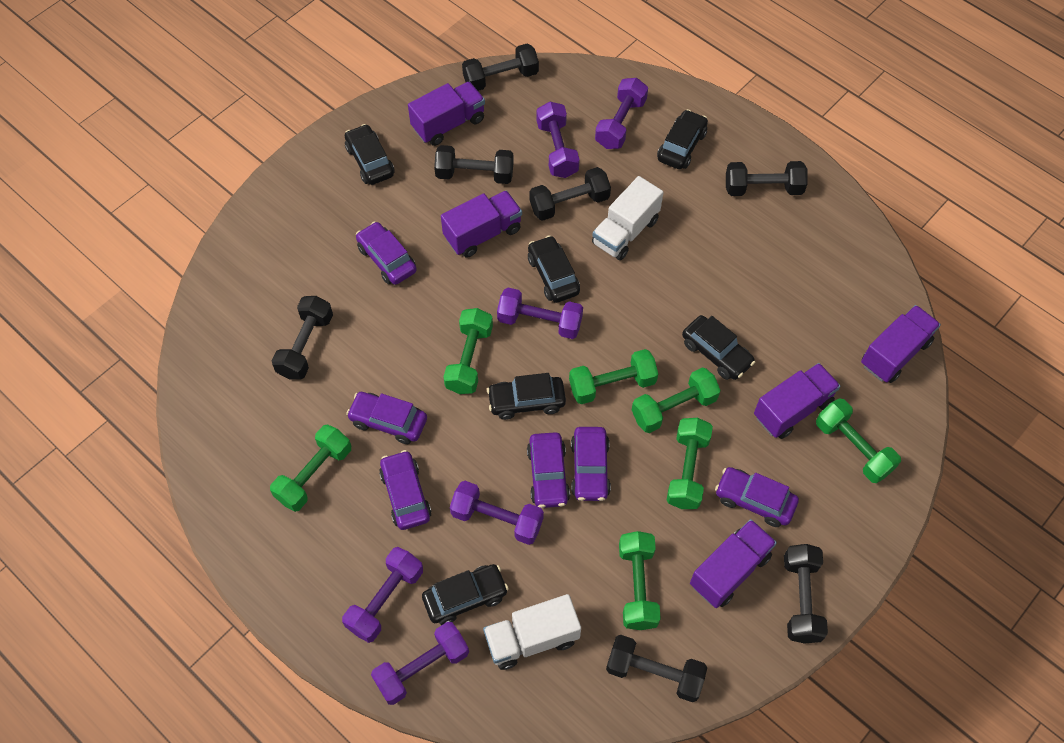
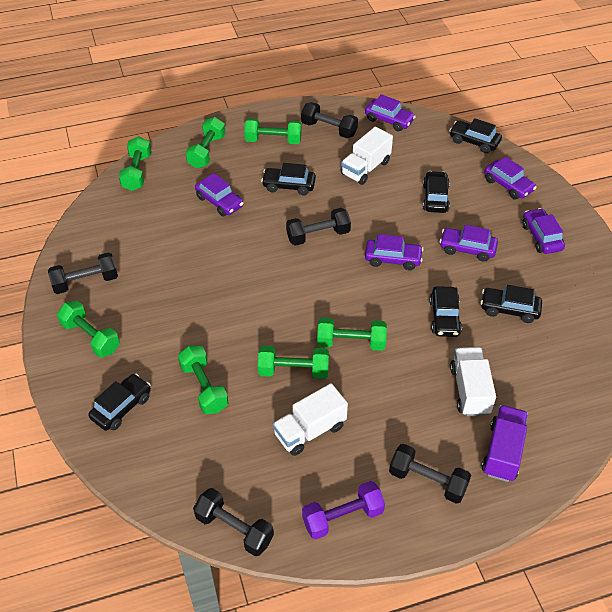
black dumbbell: [272,296,333,380] [434,145,514,184] [462,44,539,91] [530,167,611,221] [606,635,707,702] [726,161,808,196] [784,544,828,644] = 7 -> [48,252,118,294] [193,488,274,556] [286,208,351,246] [301,102,358,138] [389,444,471,504] = 5
purple dumbbell: [342,547,423,643] [371,622,469,705] [450,481,544,545] [497,288,583,339] [537,102,580,178] [595,78,648,149] = 6 -> [302,481,385,539] = 1
purple truck: [408,81,485,146] [441,190,522,258] [690,519,777,608] [754,363,841,439] [861,305,941,383] = 5 -> [482,405,528,482] = 1
white truck: [483,594,581,670] [592,176,664,260] = 2 -> [273,383,348,456] [341,127,393,185] [450,347,496,416] = 3

